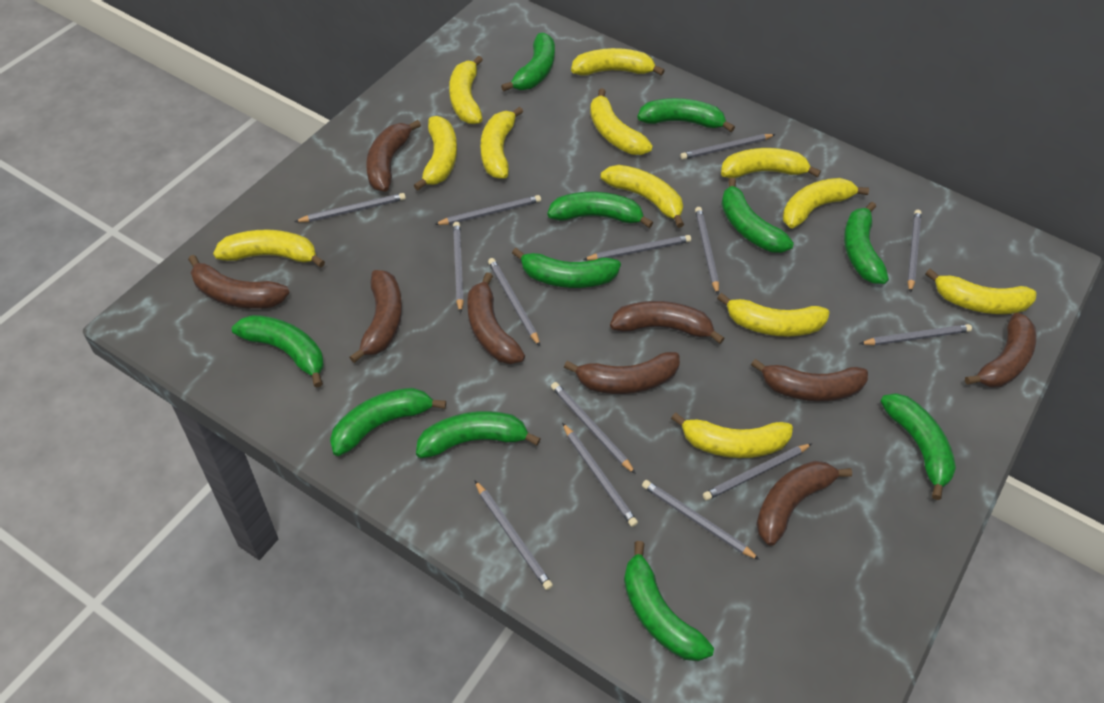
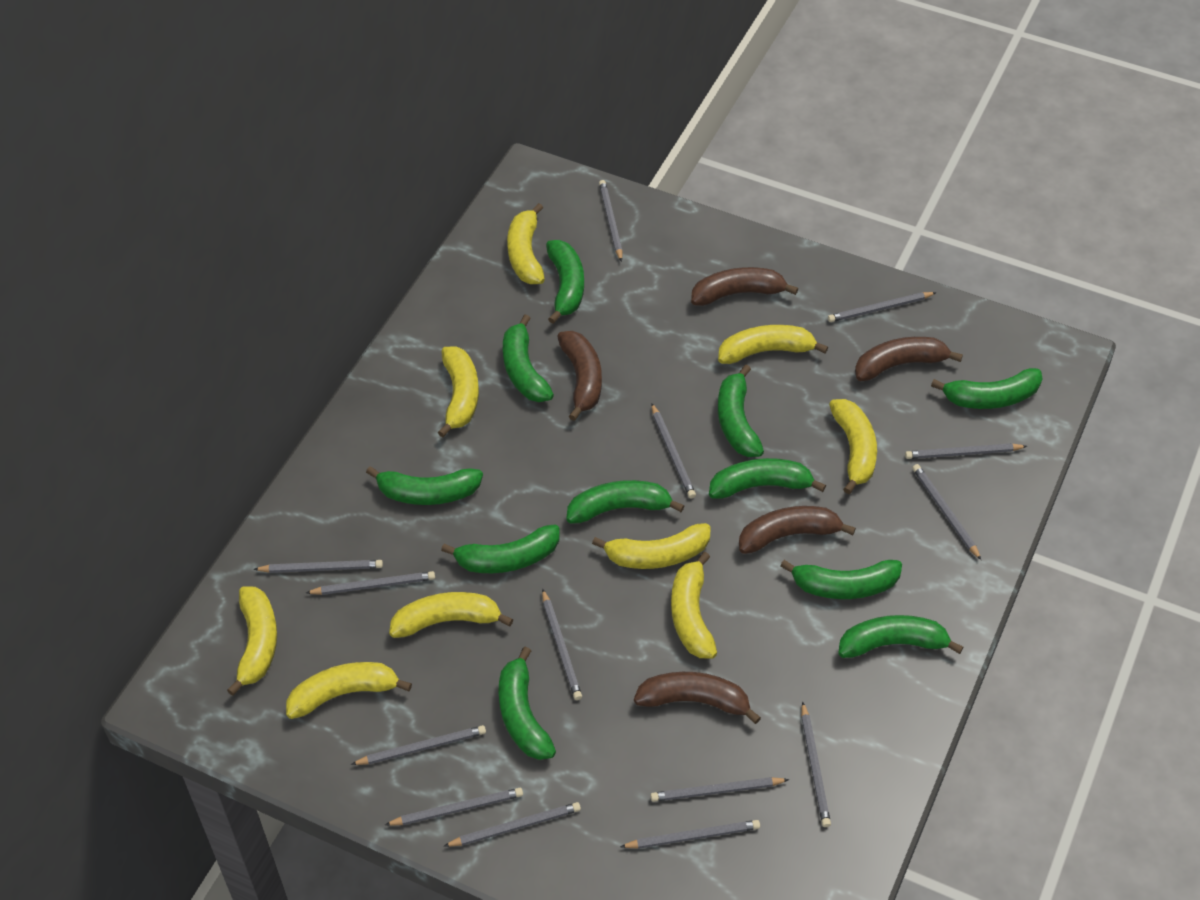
brown banana: [188,255,289,309] [349,270,402,363] [366,120,421,192] [467,272,525,364] [564,352,680,394] [610,301,725,344] [751,359,868,401] [756,461,852,546] [965,313,1036,387] = 9 -> [557,331,602,421] [634,672,761,724] [691,267,798,306] [739,506,856,554] [855,337,963,381] = 5
yellow banana: [213,230,325,267] [414,116,457,190] [449,56,483,124] [481,107,523,179] [571,48,665,76] [590,88,653,155] [601,165,684,228] [671,412,793,458] [717,293,830,337] [721,148,821,178] [783,178,869,228] [925,268,1037,314] = 12 -> [227,586,277,696] [286,662,412,719] [389,592,514,638] [438,347,479,437] [507,203,545,284] [592,523,711,569] [671,552,717,659] [718,325,828,364] [829,399,877,494] = 9

